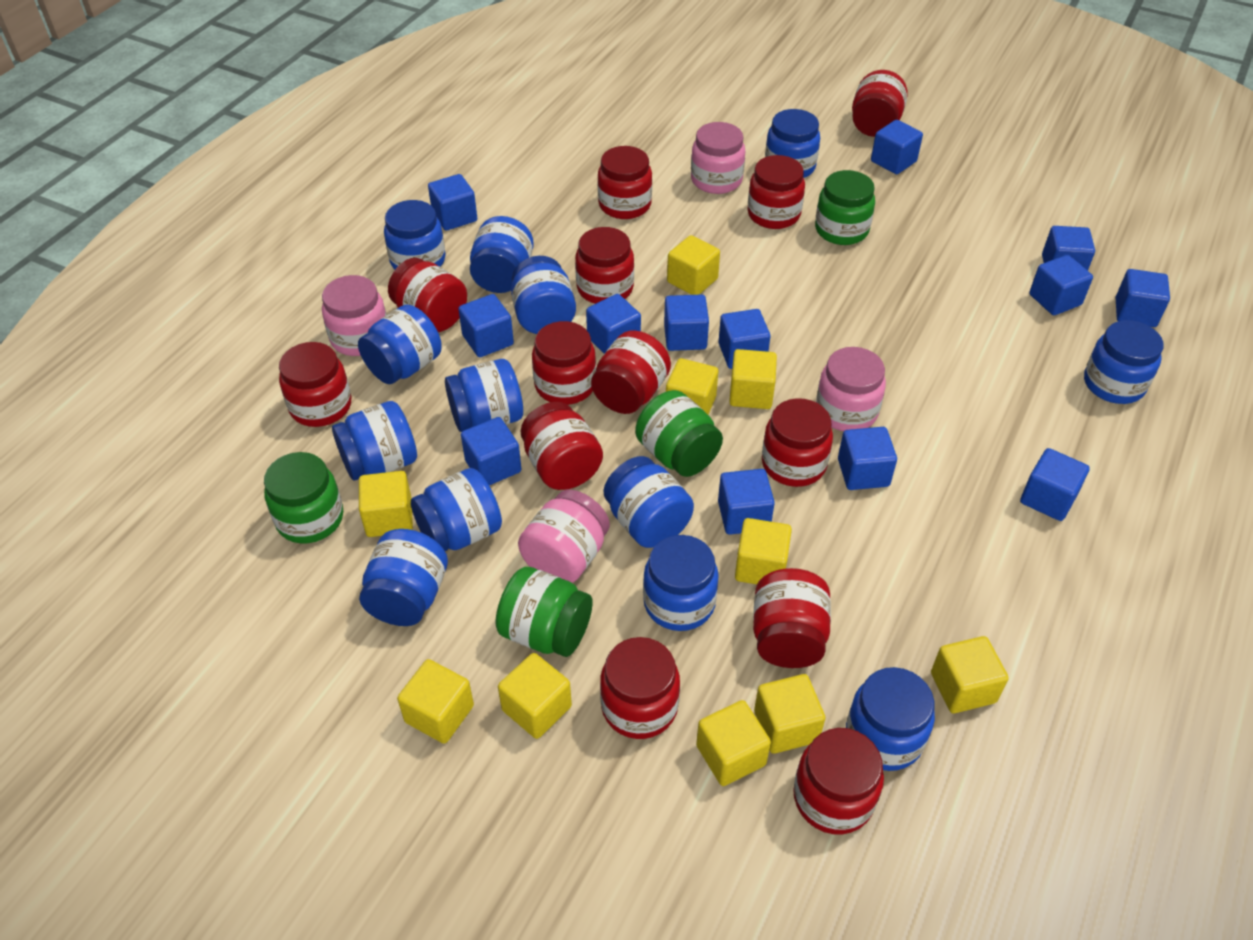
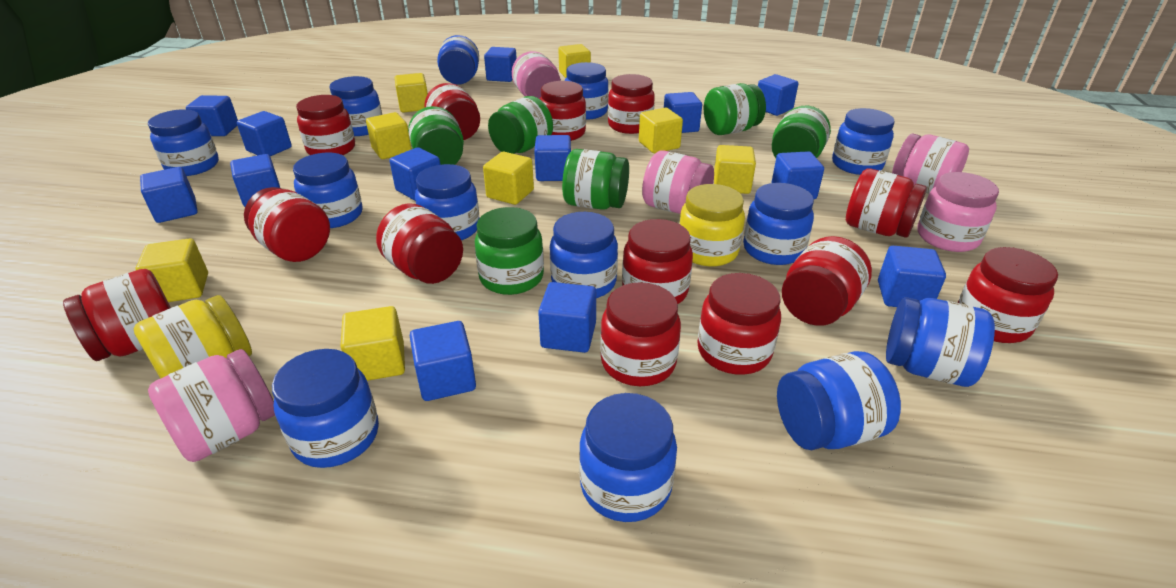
green jar: [264,452,343,543] [496,567,593,657] [635,390,723,477] [815,170,875,245] = 4 -> [408,106,464,165] [475,207,544,295] [488,96,553,154] [562,149,629,210] [704,83,766,135] [772,106,831,158] = 6
pink jar: [322,275,386,356] [518,490,610,583] [691,122,745,194] [816,347,886,431] = 4 -> [148,349,275,462] [512,51,561,99] [642,150,714,214] [892,134,969,194] [918,172,999,252] = 5
yellow cube: [359,471,413,537] [397,659,474,744] [498,653,572,739] [666,358,718,415] [667,235,720,295] [696,700,771,786] [729,349,777,409] [735,518,792,584] [754,674,826,754] [931,636,1009,713] = 10 -> [135,238,208,302] [340,306,405,381] [366,112,412,159] [394,73,428,113] [483,152,534,205] [559,44,591,78] [639,108,683,153] [714,145,756,194] = 8
yellow jar: none = 0 -> [134,295,252,379] [679,184,745,266] = 2

